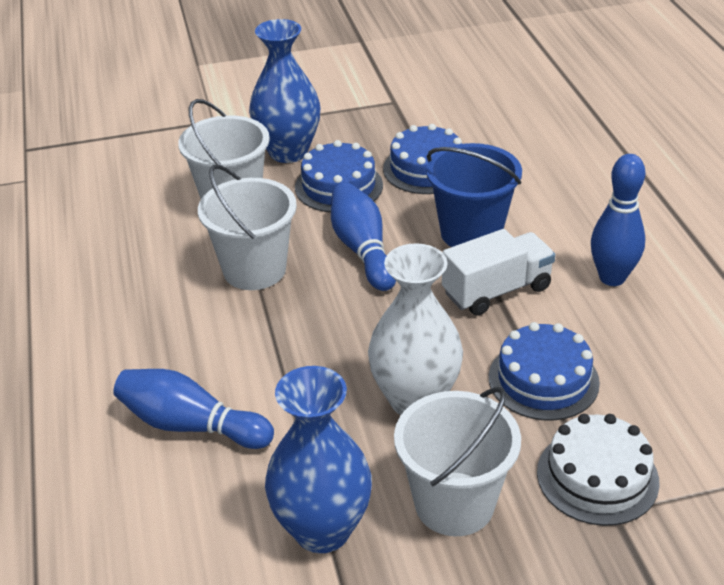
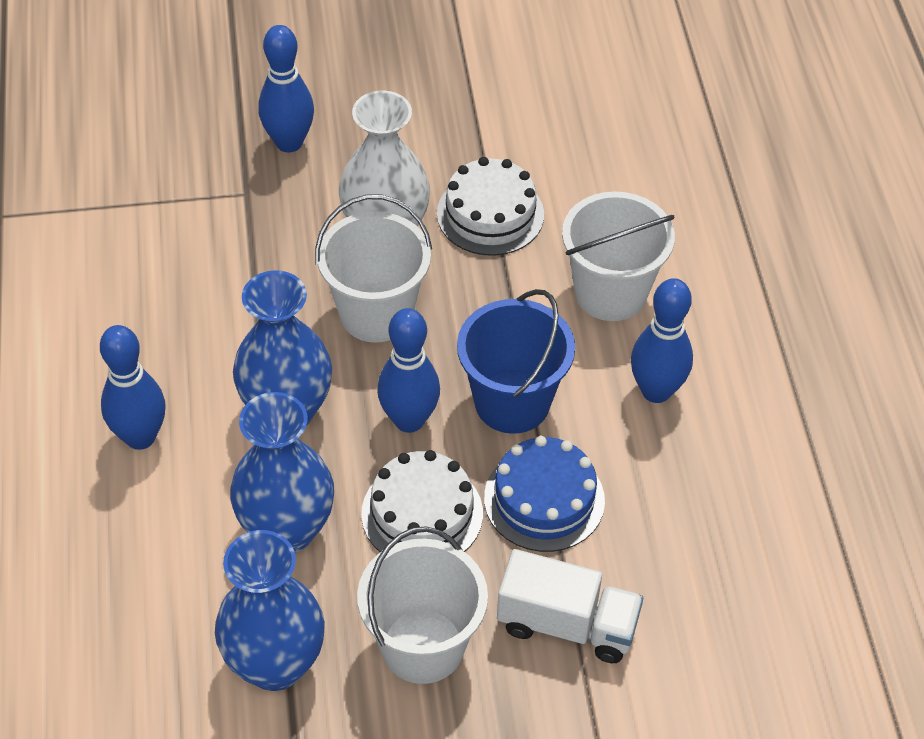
blue bowling pin: [113,369,274,449] [331,182,396,291] [591,154,645,286] = 3 -> [100,325,165,450] [258,25,314,152] [377,308,440,433] [631,278,693,403] = 4
blue cake: [295,140,383,212] [383,124,462,194] [489,322,600,421] = 3 -> [484,436,605,552] = 1
blue vase: [249,19,320,163] [265,366,372,553] = 2 -> [215,530,325,691] [230,392,334,553] [233,270,332,426] = 3
white cake: [537,414,660,526] = 1 -> [361,450,483,552] [437,157,544,256] = 2

